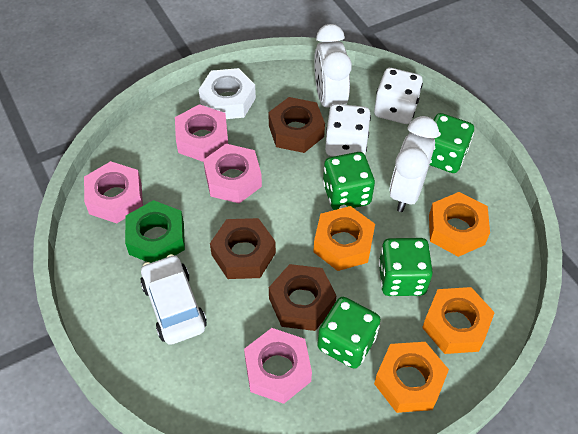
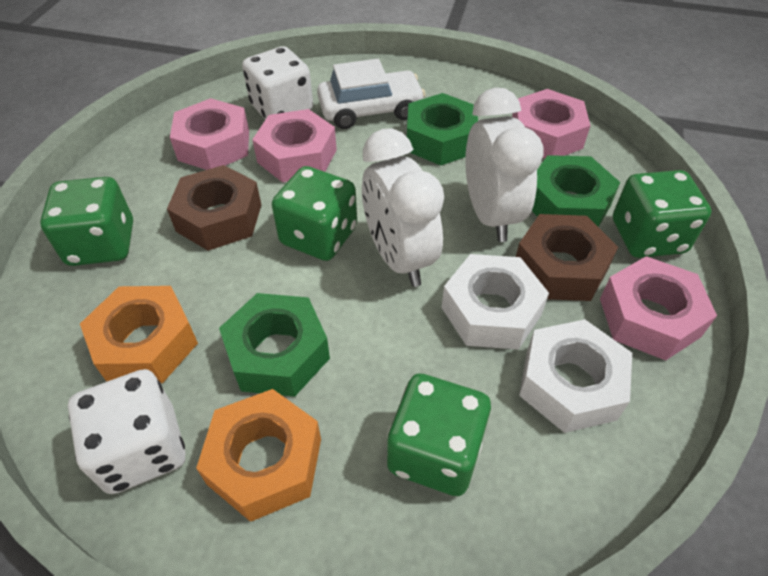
brown nut: [210,218,276,279] [268,97,325,153] [269,264,336,331] = 3 -> [167,165,261,251] [516,214,618,301] = 2
green nut: [125,200,185,263] = 1 -> [219,293,330,397] [407,93,478,166] [532,155,620,227] = 3
orange nut: [313,206,375,271] [374,342,449,413] [422,287,495,354] [429,192,490,257] = 4 -> [80,286,198,383] [196,389,321,522] = 2
white nut: [198,68,256,119] = 1 -> [442,254,549,350] [519,319,632,433] = 2

